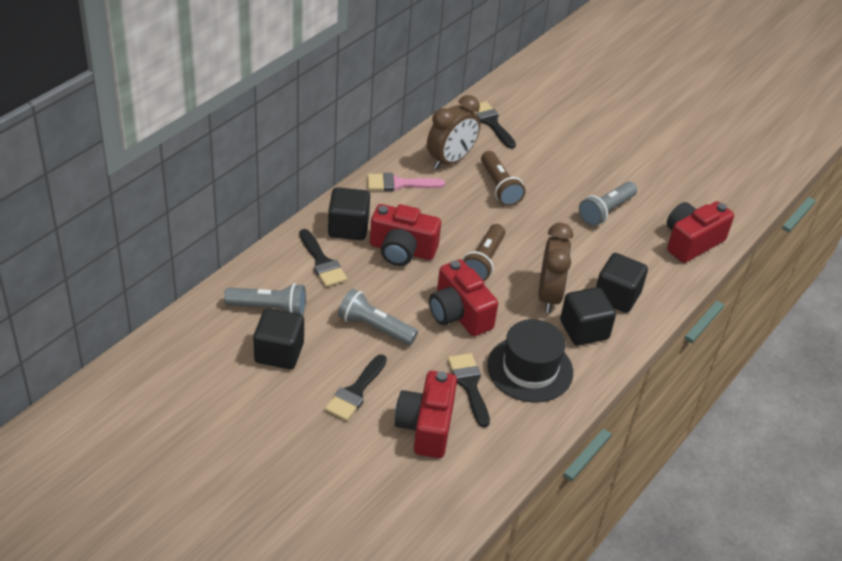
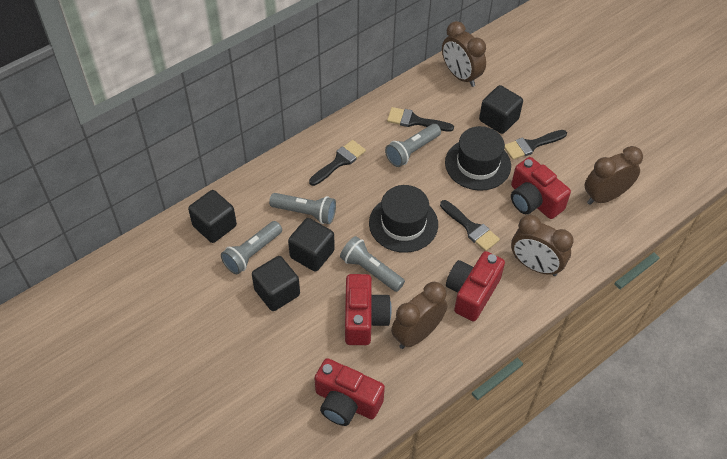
black hat: [487,319,573,403] = 1 -> [369,185,438,253] [445,126,511,191] = 2
brown clock: [427,95,480,169] [539,223,573,313] = 2 -> [391,282,447,349] [442,21,486,87] [511,215,574,276] [585,146,643,205] = 4
brown flashlight: [463,224,505,281] [481,151,525,206] = 2 -> none = 0
grey flashlight: [224,283,306,315] [338,288,418,345] [579,182,637,226] = 3 -> [221,221,282,274] [269,193,336,224] [340,236,405,292] [385,124,441,167] = 4
pink brush: [367,173,445,191] = 1 -> none = 0

